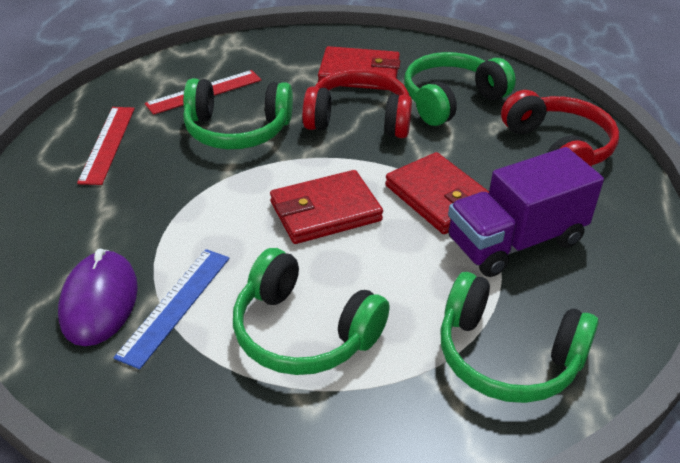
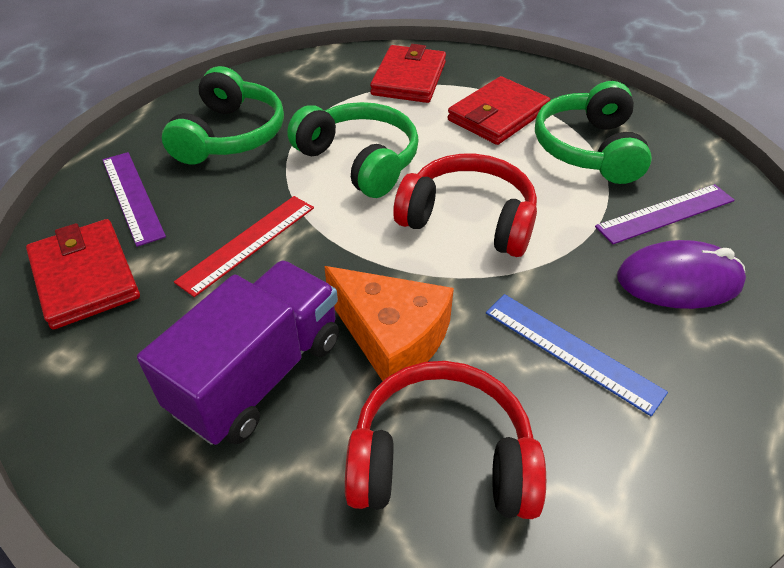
green headphones: [183,78,293,149] [233,248,389,375] [404,52,516,126] [440,272,599,403] = 4 -> [162,66,284,165] [287,102,419,198] [535,81,652,184] = 3
orange cheese: none = 0 -> [324,266,454,381] = 1
purple ruler: none = 0 -> [102,152,166,247] [595,184,735,244] = 2
red ruler: [77,107,135,185] [145,70,262,115] = 2 -> [174,196,314,297] = 1

